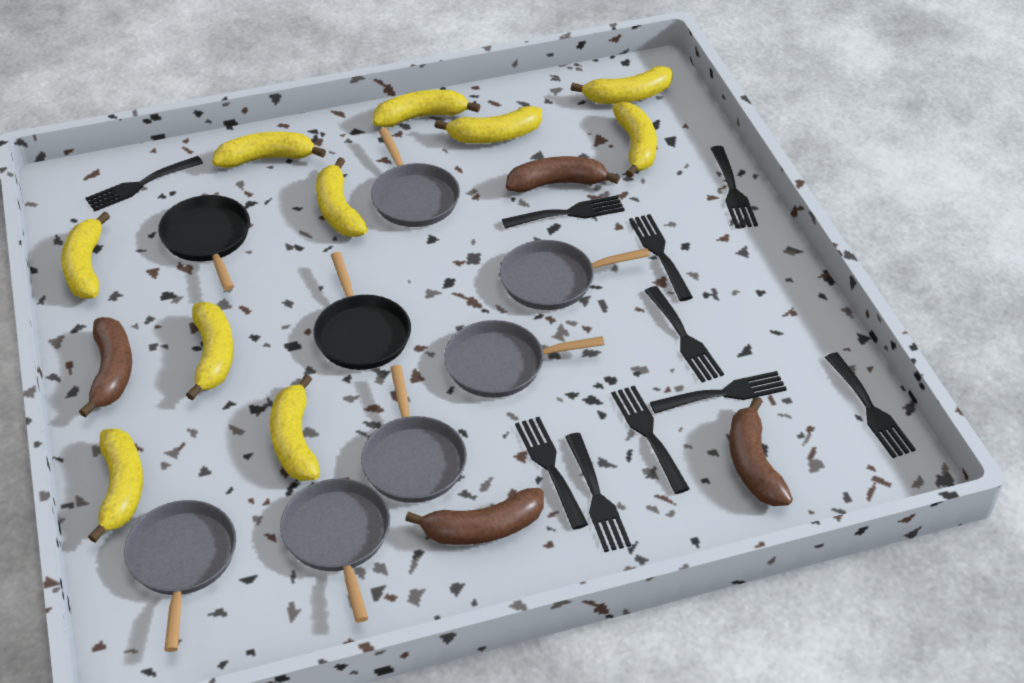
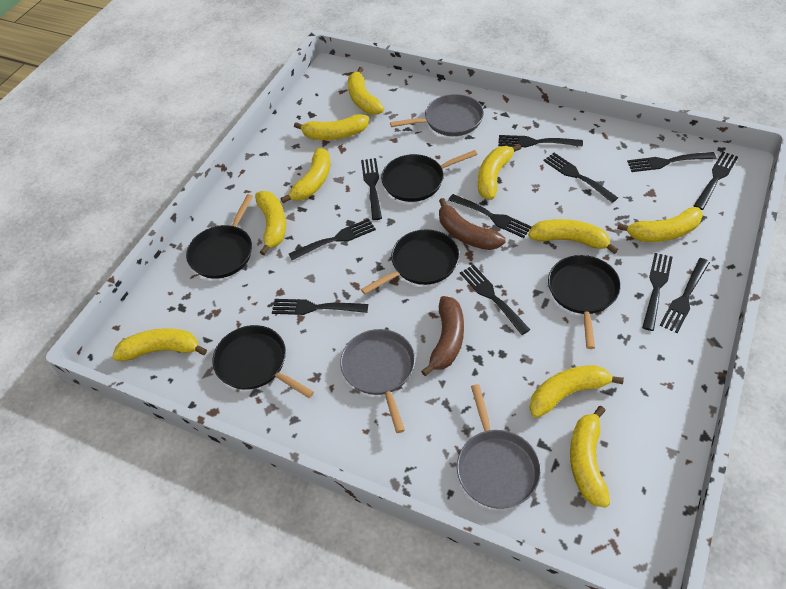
black fork: [85,156,203,212] [502,195,625,229] [515,417,588,530] [565,433,631,552] [611,386,690,494] [629,214,693,301] [645,286,724,382] [650,371,787,413] [711,146,758,228] [825,352,916,458] = 10 -> [272,299,368,315] [289,219,376,260] [361,158,382,220] [448,194,532,238] [460,265,530,335] [498,135,583,147] [543,153,618,203] [627,152,716,172] [642,253,673,331] [659,258,710,333] [694,152,738,210] = 11
black pan: [158,195,250,291] [313,252,411,370] = 2 -> [186,194,253,279] [213,325,314,398] [361,229,459,294] [381,150,478,202] [548,255,621,349] = 5
brown banana: [79,317,132,418] [405,488,544,545] [506,156,620,193] [729,396,793,506] = 4 -> [421,296,464,376] [439,198,506,250] = 2
grey pan: [124,500,236,652] [280,479,390,622] [361,365,467,503] [371,128,460,227] [444,320,604,398] [500,240,650,310] = 6 -> [340,329,415,433] [390,94,484,136] [457,384,541,509] = 3

